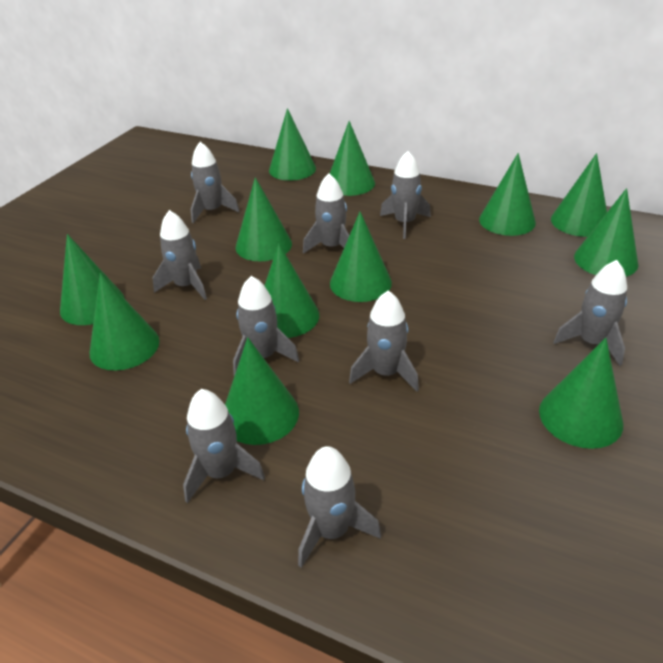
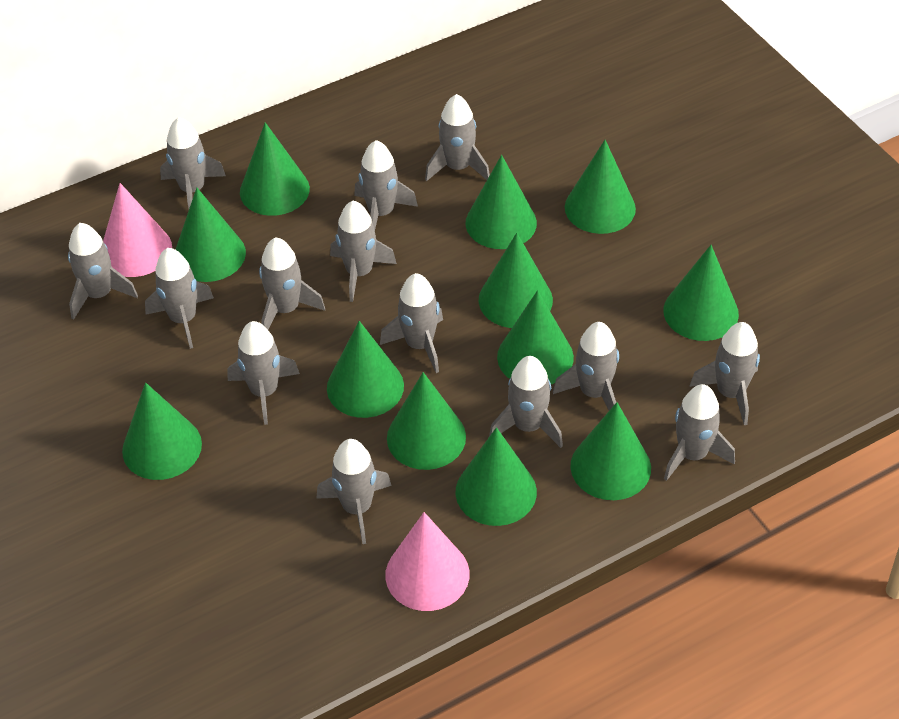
grey rocket: [153,210,207,300] [183,389,265,503] [191,142,240,223] [233,276,299,376] [298,446,381,568] [303,173,349,254] [349,291,419,392] [380,151,431,239] [553,260,627,366] = 9 -> [68,223,138,320] [145,248,214,349] [160,117,226,208] [228,321,300,425] [259,237,325,330] [316,439,392,544] [330,201,397,302] [354,140,418,230] [380,273,443,373] [425,94,490,181] [489,356,563,448] [553,322,619,410] [664,384,735,481] [689,322,760,425] = 14
pink cone: none = 0 -> [103,183,172,277] [385,512,470,611] = 2

